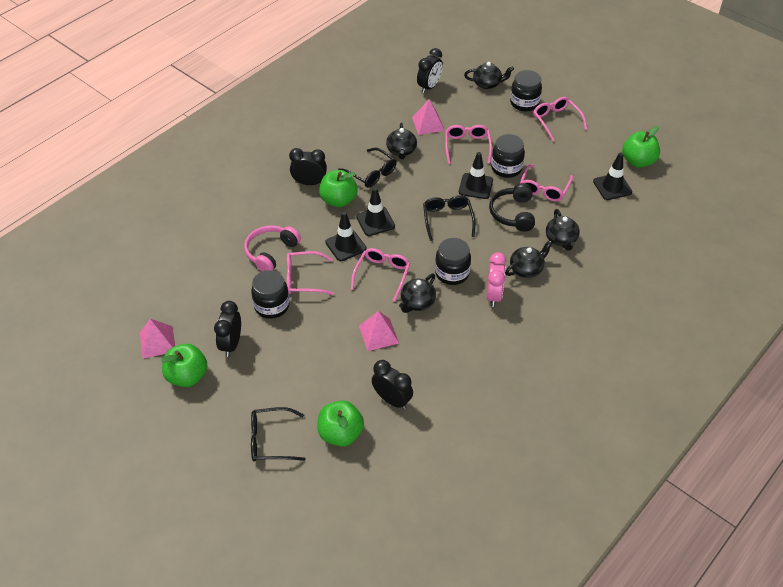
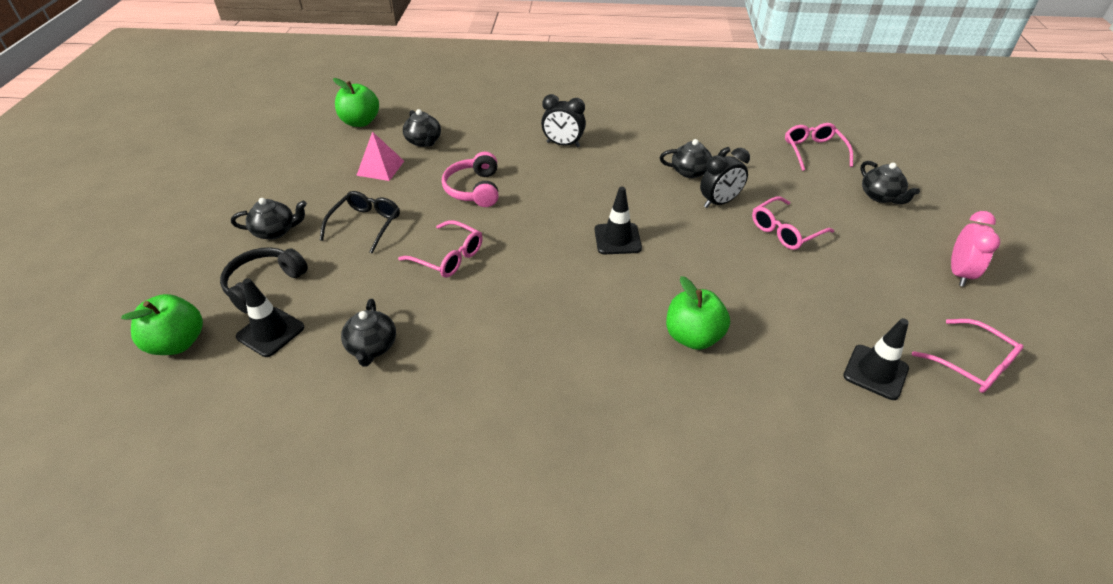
black clock: [214,301,241,357] [289,148,327,185] [372,360,413,410] [417,48,443,94] = 4 -> [541,94,586,147] [700,148,750,208] = 2
black glasses: [251,407,306,461] [338,148,397,188] [423,195,475,241] = 3 -> [320,191,400,254] = 1
black jar: [251,270,290,319] [435,238,471,285] [491,134,525,178] [510,70,542,111] = 4 -> none = 0
black traffic cone: [325,212,367,261] [356,187,395,236] [459,152,493,199] [593,153,632,200] = 4 -> [236,278,304,357] [595,187,642,254] [843,318,909,400] = 3
green apple: [161,344,208,387] [317,401,364,447] [319,170,358,207] [622,126,660,168] = 4 -> [121,294,203,355] [333,78,379,127] [666,276,730,350] = 3
pink glasses: [287,251,334,295] [351,248,410,301] [445,125,492,164] [520,164,573,201] [533,97,587,141] = 5 -> [398,220,483,277] [752,197,834,250] [785,123,853,171] [912,319,1024,393] = 4
pink pyramid: [140,319,175,359] [359,311,399,351] [412,99,445,135] = 3 -> [356,131,404,181] = 1

